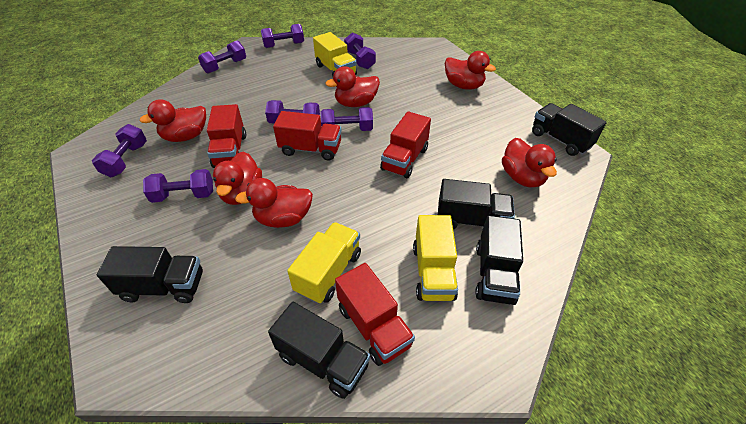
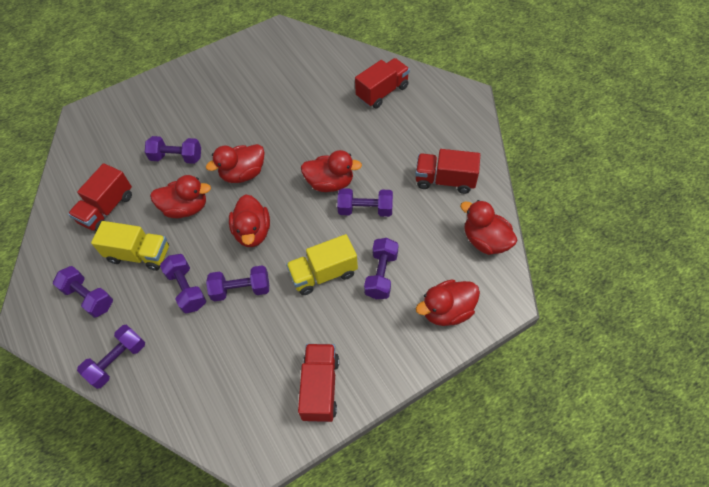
black truck: [97,246,203,303] [268,302,370,399] [438,179,515,230] [475,215,523,305] [532,103,607,156] = 5 -> none = 0
yellow truck: [287,222,361,304] [313,32,357,77] [413,215,458,301] = 3 -> [91,221,169,271] [286,234,358,295] = 2

